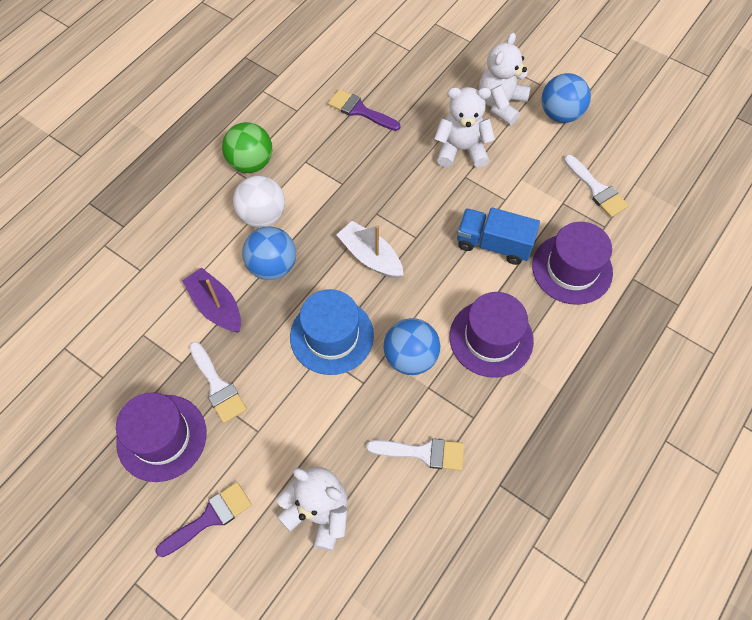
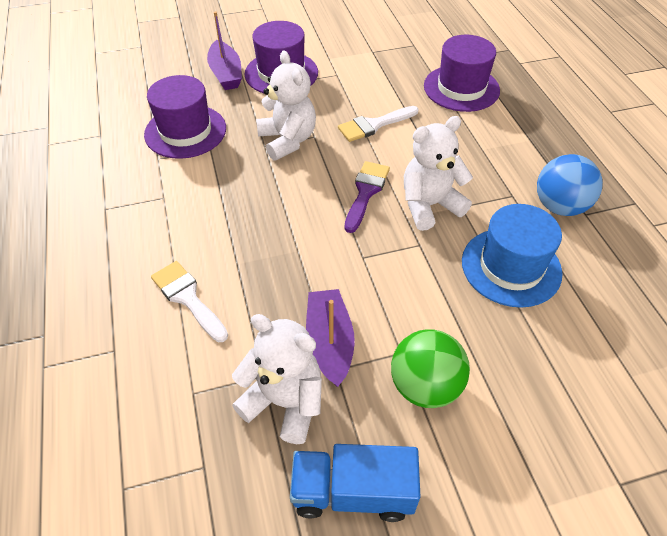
blue ball: [242,226,296,280] [383,318,440,375] [541,73,591,123] = 3 -> [537,154,603,216] = 1
purple boat: [182,268,241,332] = 1 -> [207,11,242,90] [306,289,355,387] = 2
purple brush: [155,482,252,557] [328,89,400,131] = 2 -> [345,161,390,233] = 1
white ball: [233,175,285,227] = 1 -> none = 0
white boat: [337,221,404,278] = 1 -> none = 0
white brush: [189,342,247,423] [366,438,464,471] [564,155,629,217] = 3 -> [151,261,228,342] [338,106,419,142] = 2

